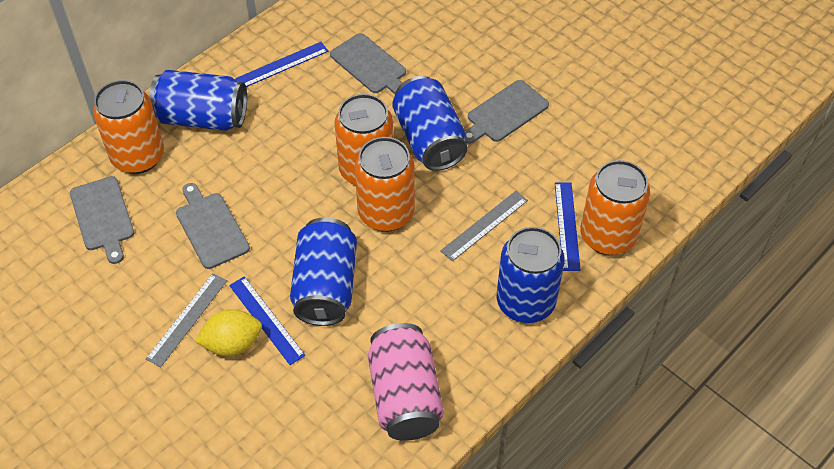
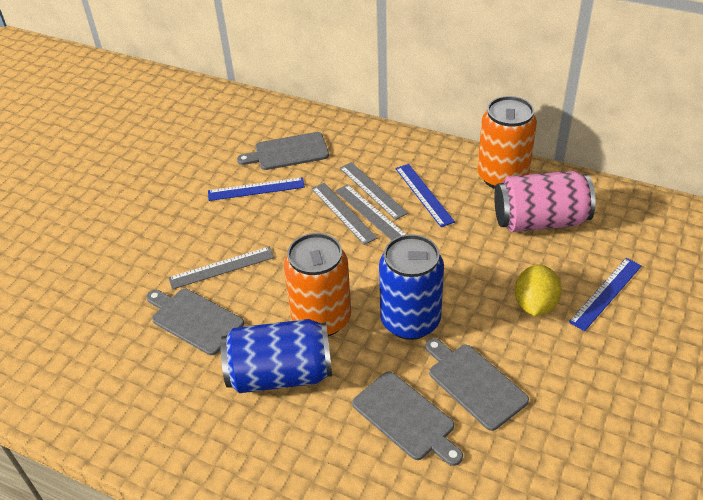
blue can: [149,70,247,131] [290,217,357,326] [392,76,467,171] [497,227,564,323] = 4 -> [221,319,332,393] [379,234,444,340] = 2
grey ruler: [146,273,227,367] [440,191,528,262] = 2 -> [168,247,275,289] [311,183,378,245] [335,184,407,240] [339,162,408,220] = 4
orange can: [93,80,164,174] [335,94,393,186] [354,137,415,232] [580,160,650,255] = 4 -> [284,233,351,336] [477,96,537,189] = 2

